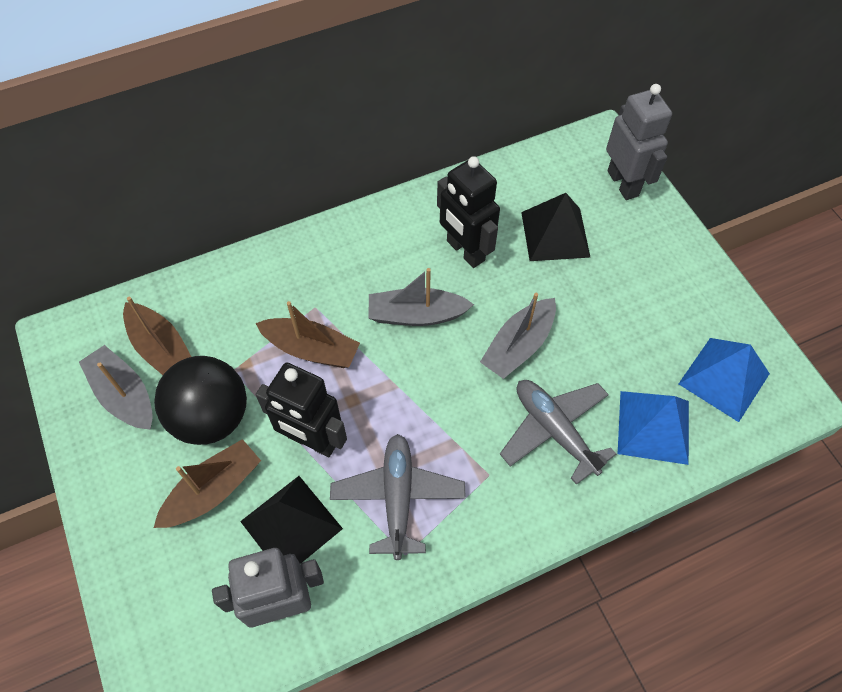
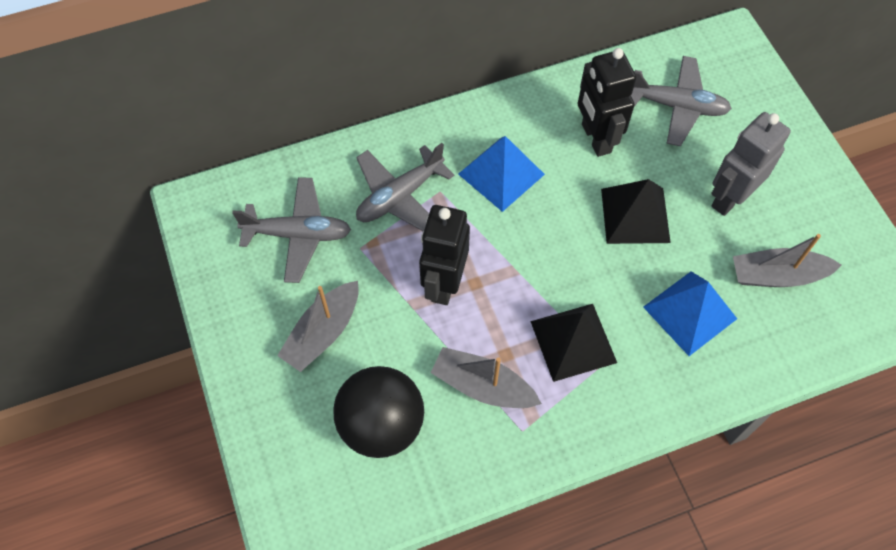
brown boat: [123,297,191,375] [154,439,261,528] [256,301,360,368] = 3 -> none = 0
grey plane: [330,434,466,560] [500,380,616,485] = 2 -> [232,177,351,283] [356,143,454,232] [631,56,732,146] = 3
grey robot: [212,548,324,628] [606,84,672,200] = 2 -> [711,112,791,216] = 1

